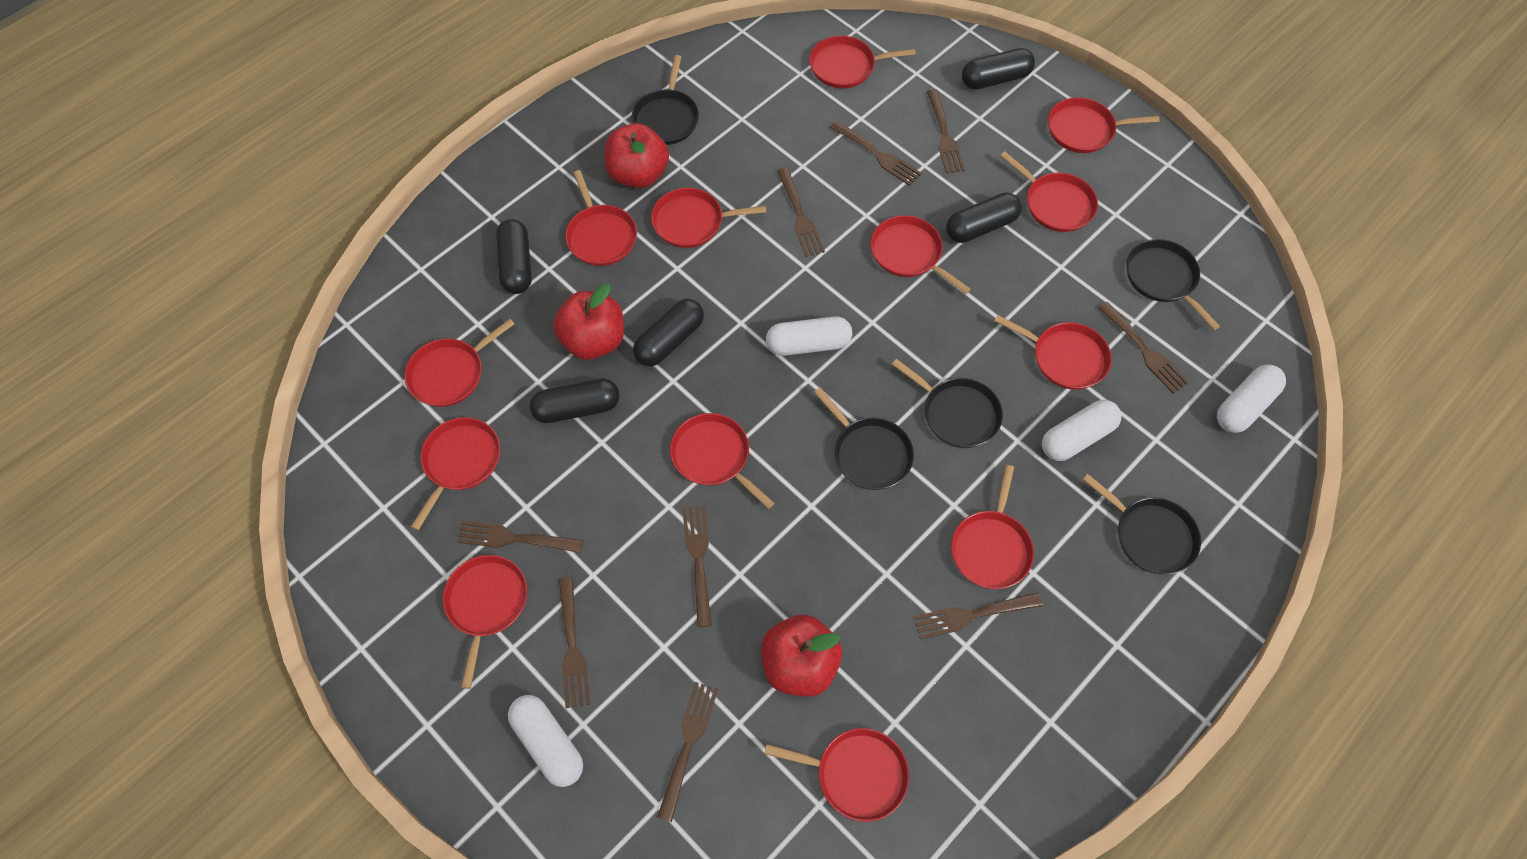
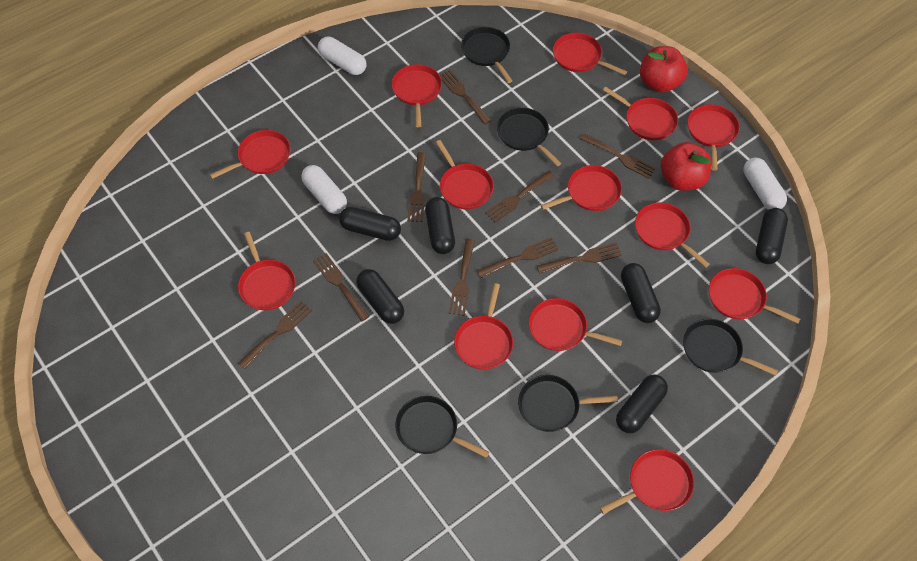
black capsule: [496,219,532,294] [530,379,619,423] [633,299,704,366] [946,192,1022,243] [962,48,1035,90] = 5 -> [339,207,401,241] [356,269,404,324] [425,197,455,254] [616,375,668,433] [621,263,661,323] [756,208,788,264] = 6
red apple: [553,284,624,360] [604,123,669,188] [761,615,842,697] = 3 -> [640,46,688,93] [661,142,711,191] = 2
white capsule: [508,695,583,787] [766,316,852,356] [1042,400,1121,461] [1217,364,1286,433] = 4 -> [301,165,347,214] [318,37,367,75] [744,158,787,209] = 3

